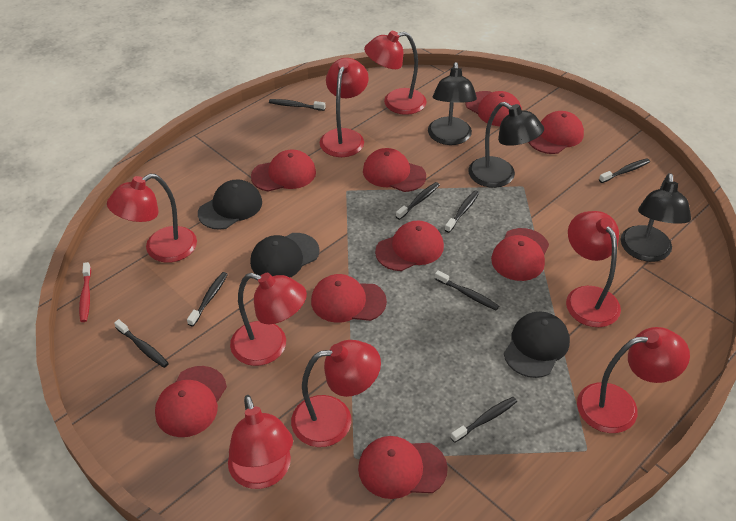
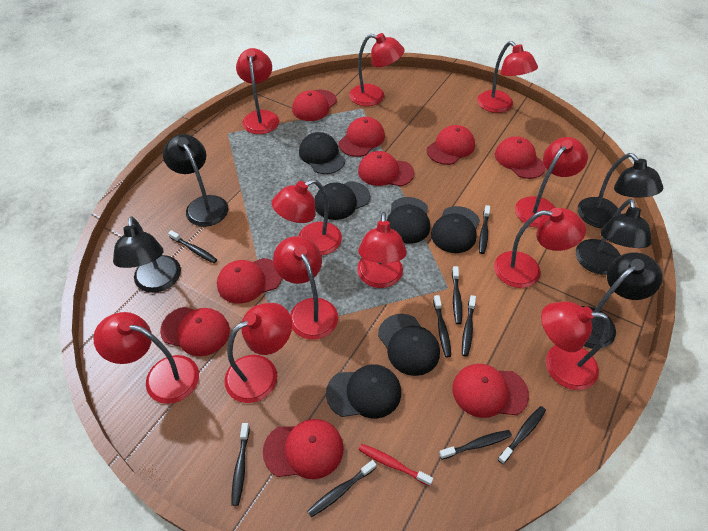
black cap: [198,179,262,230] [250,233,320,278] [504,312,570,378] = 3 -> [299,132,345,174] [314,181,370,220] [326,364,401,419] [378,314,440,376] [387,197,430,244] [431,206,480,253] = 6
black lamp: [428,62,477,145] [468,102,544,188] [621,173,691,262] = 3 -> [113,216,181,293] [163,134,228,227] [576,198,652,275] [578,153,663,228] [581,252,663,349] = 5
black toothbrush: [114,319,169,368] [187,272,228,327] [269,99,326,111] [396,182,440,220] [435,270,499,310] [445,190,479,233] [450,397,517,443] [599,158,650,183] = 8 -> [168,230,217,263] [231,423,250,506] [307,460,376,517] [433,295,451,357] [439,430,512,459] [452,266,462,324] [462,295,476,356] [479,205,490,254] [498,406,546,464] = 9
red lamp: [107,173,197,263] [228,395,293,489] [230,273,307,366] [291,340,381,447] [320,58,369,157] [364,31,427,115] [566,211,621,327] [577,327,690,433] = 8 -> [93,312,199,404] [224,303,292,403] [236,48,279,134] [272,179,342,255] [273,236,338,340] [349,33,405,106] [357,212,407,288] [477,41,538,113] [494,208,586,288] [515,137,588,228] [541,302,610,390] = 11

